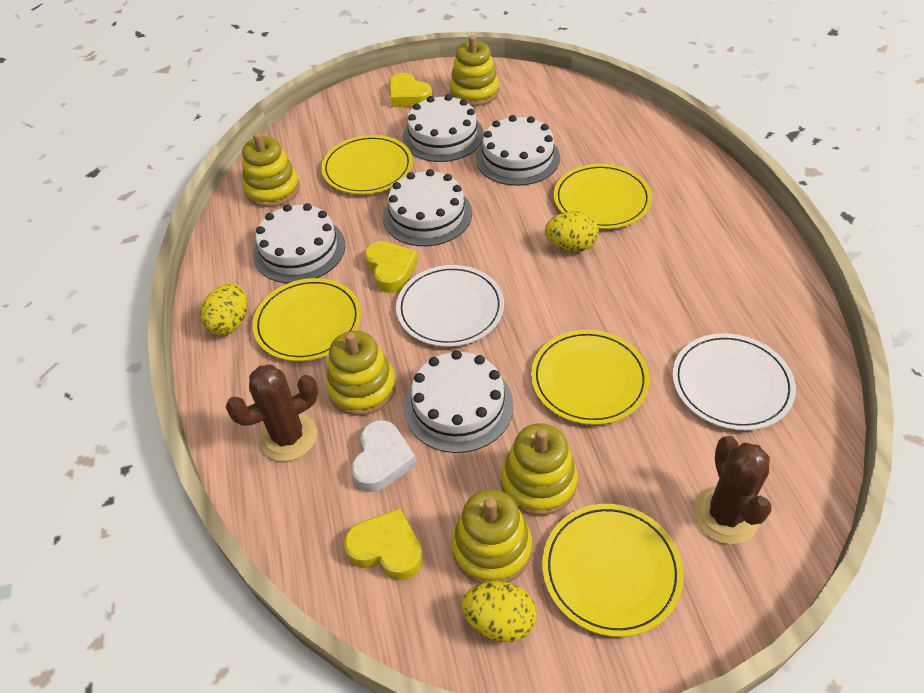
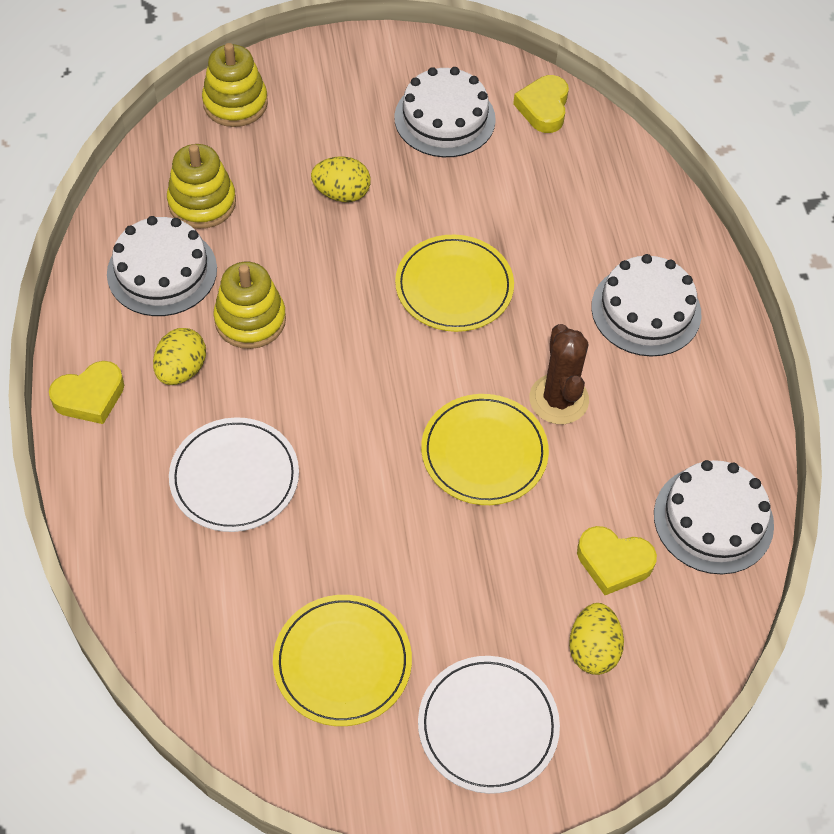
brown cactus: [226,364,318,462] [693,436,772,544] = 2 -> [529,324,589,424] = 1
white cake: [253,203,345,283] [383,169,472,246] [403,94,484,162] [404,350,514,453] [476,115,560,186] = 5 -> [107,216,217,316] [394,67,496,157] [591,254,701,356] [654,460,774,574] = 4
white heart: [351,420,417,492] = 1 -> none = 0
yellow plate: [252,278,361,361] [321,135,413,194] [531,330,650,425] [542,504,683,637] [554,164,652,229] = 5 -> [273,595,412,726] [395,235,514,332] [421,394,549,505] = 3
yellow stacking toy: [242,132,300,207] [326,331,396,416] [450,35,499,106] [452,489,532,584] [501,423,578,516] = 5 -> [167,144,236,229] [202,43,268,127] [213,262,286,349] = 3

